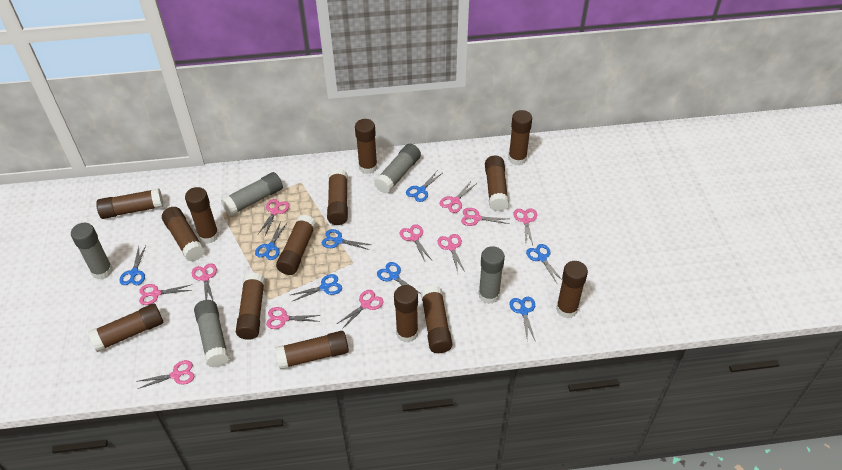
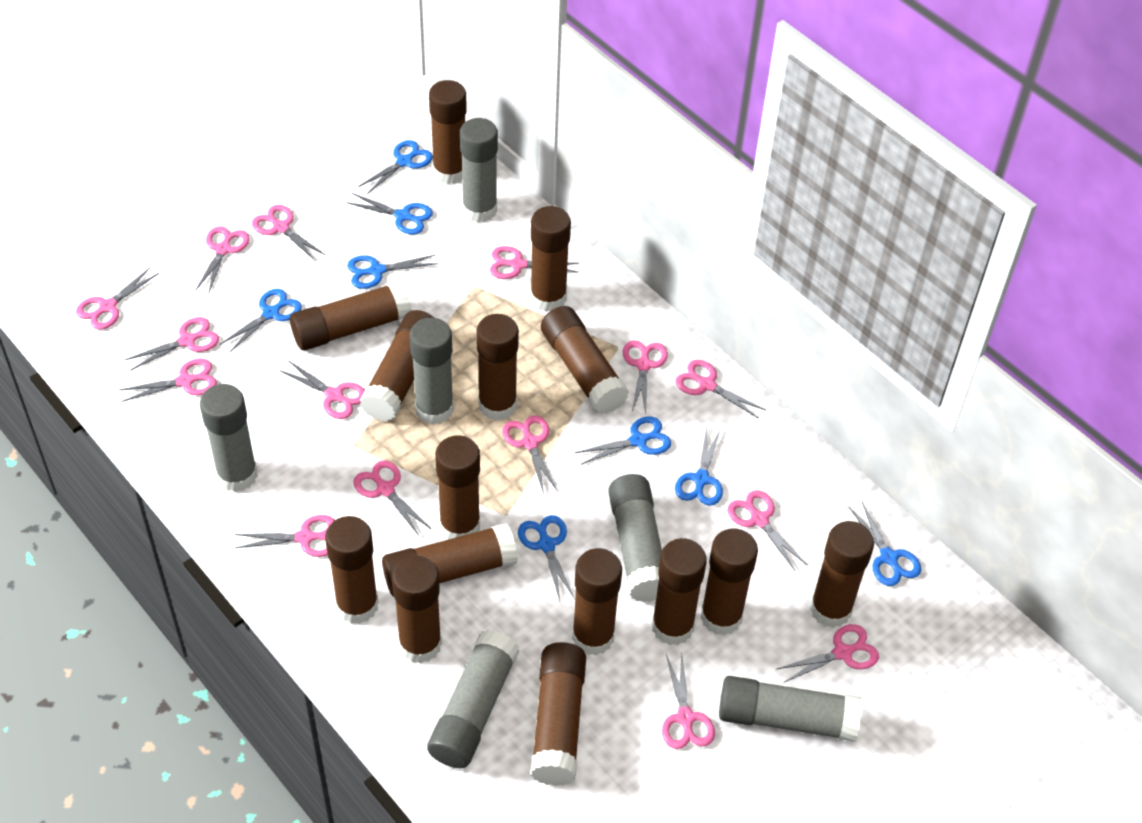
brown glue stick: [88,303,163,352] [96,188,163,219] [162,207,205,261] [185,187,219,244] [236,273,265,340] [275,331,349,369] [276,215,316,275] [327,168,348,225] [355,119,377,174] [394,285,418,343] [421,285,452,353] [485,156,509,211] [508,110,532,165] [556,261,588,318] = 14 -> [290,281,412,350] [325,516,379,624] [360,310,434,422] [382,523,518,597] [392,556,442,664] [429,80,467,184] [435,435,480,539] [476,314,519,421] [530,206,571,312] [530,642,586,786] [541,306,629,414] [572,548,622,656] [652,538,707,645] [700,528,758,636] [810,521,874,628] = 15
grey glue stick: [71,223,113,280] [194,300,229,368] [221,172,283,216] [374,144,421,194] [479,246,505,304] = 5 -> [200,384,258,492] [410,318,454,425] [427,630,519,768] [460,118,498,223] [608,474,662,602] [719,676,862,742] = 6
pink scissors: [136,360,194,389] [139,284,192,305] [192,263,217,301] [258,199,289,235] [266,307,320,329] [337,290,384,329] [400,224,432,261] [438,234,465,272] [440,181,477,213] [461,208,509,226] [514,209,537,245] = 11 -> [76,267,159,330] [119,359,217,402] [125,317,219,371] [195,226,250,295] [235,515,335,557] [252,205,326,260] [279,360,365,419] [353,460,432,536] [490,246,579,279] [502,415,558,494] [623,340,668,414] [662,654,715,749] [675,360,766,419] [728,490,807,570] [777,624,879,683] = 15

